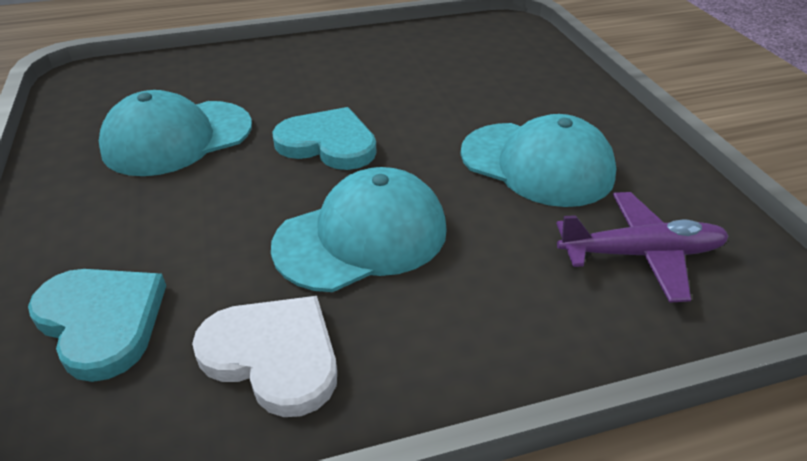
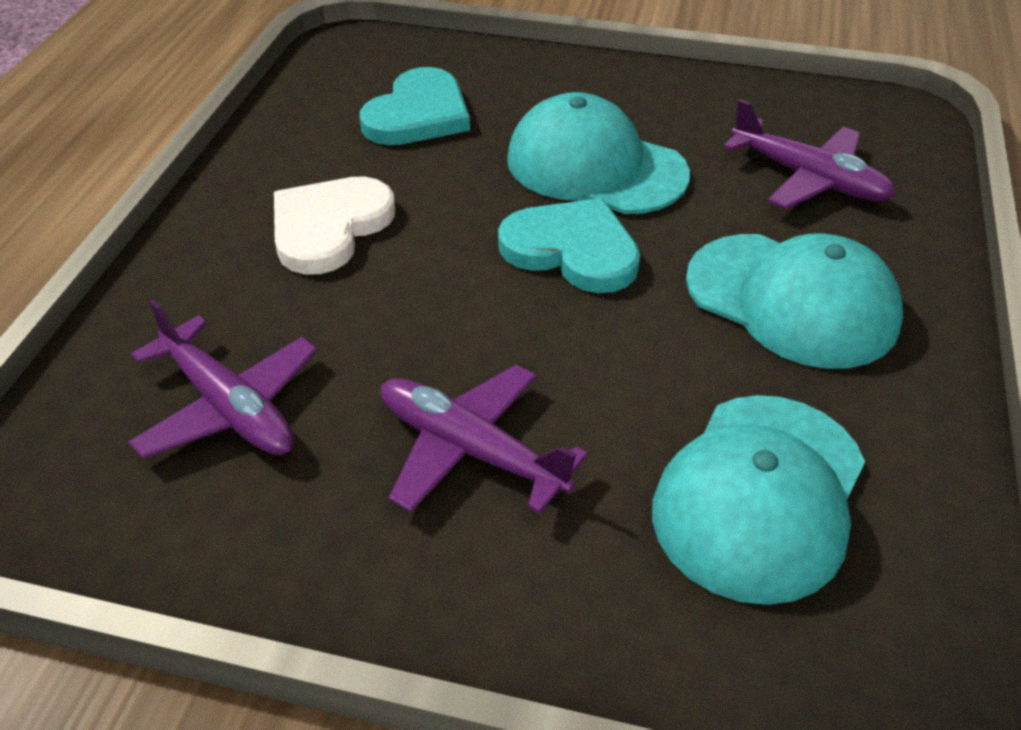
purple plane: [556,192,728,303] = 1 -> [128,299,317,459] [381,365,588,514] [723,99,896,209] = 3

